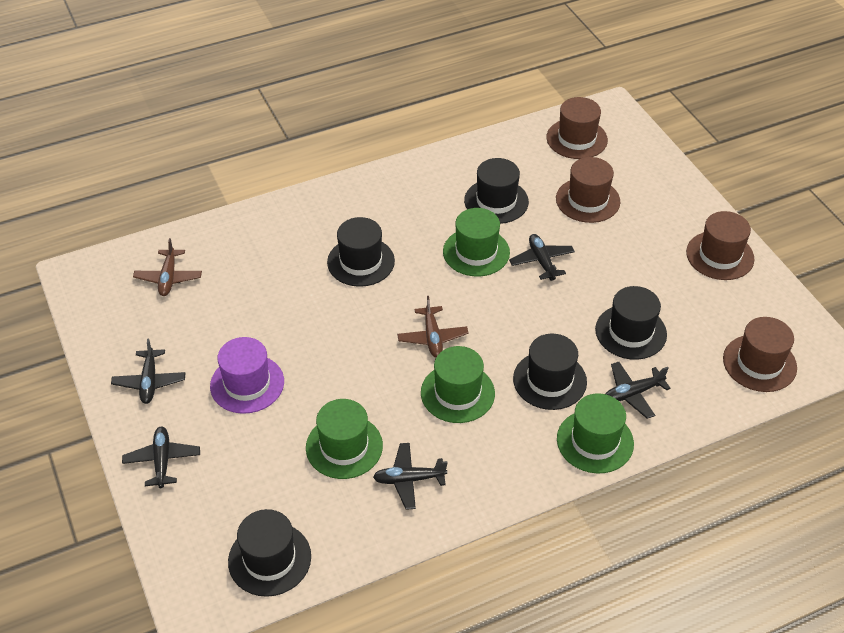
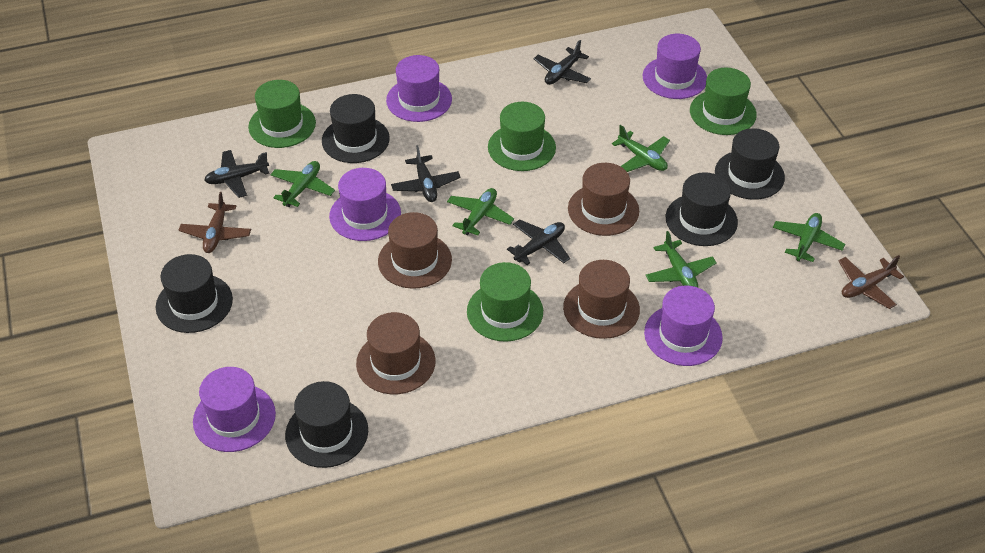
black plane: [111,339,185,404] [122,426,200,488] [373,443,448,510] [509,234,575,281] [605,362,671,419] = 5 -> [204,150,269,198] [391,145,461,202] [507,219,570,265] [534,40,591,85] = 4
green plane: none = 0 -> [271,161,335,207] [447,188,514,235] [612,125,670,172] [645,231,717,287] [773,213,845,262] = 5
purple hat: [210,337,284,414] = 1 -> [193,367,276,452] [329,168,401,241] [386,55,452,122] [643,34,707,99] [644,286,723,366] = 5

